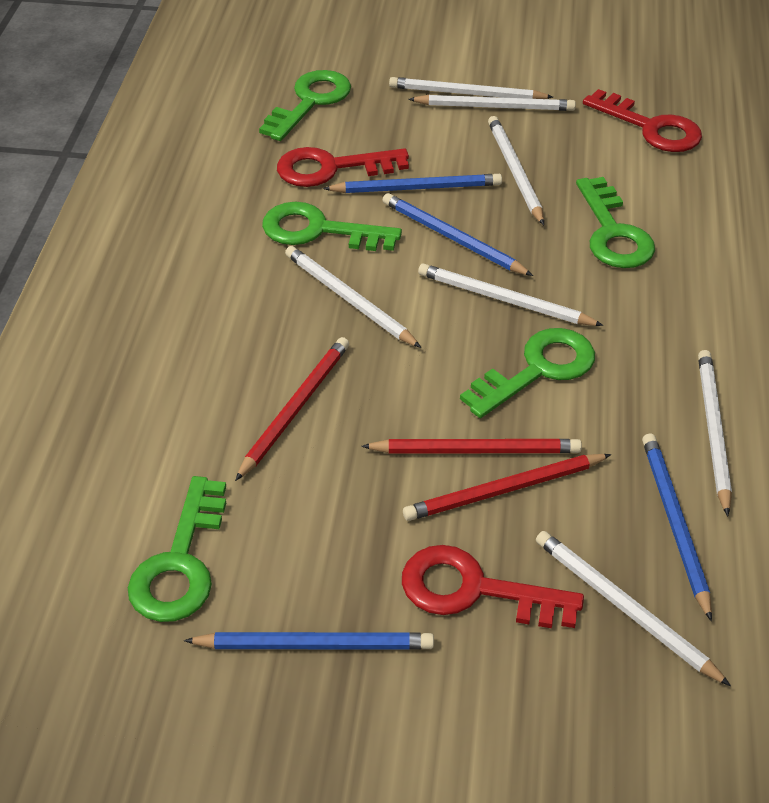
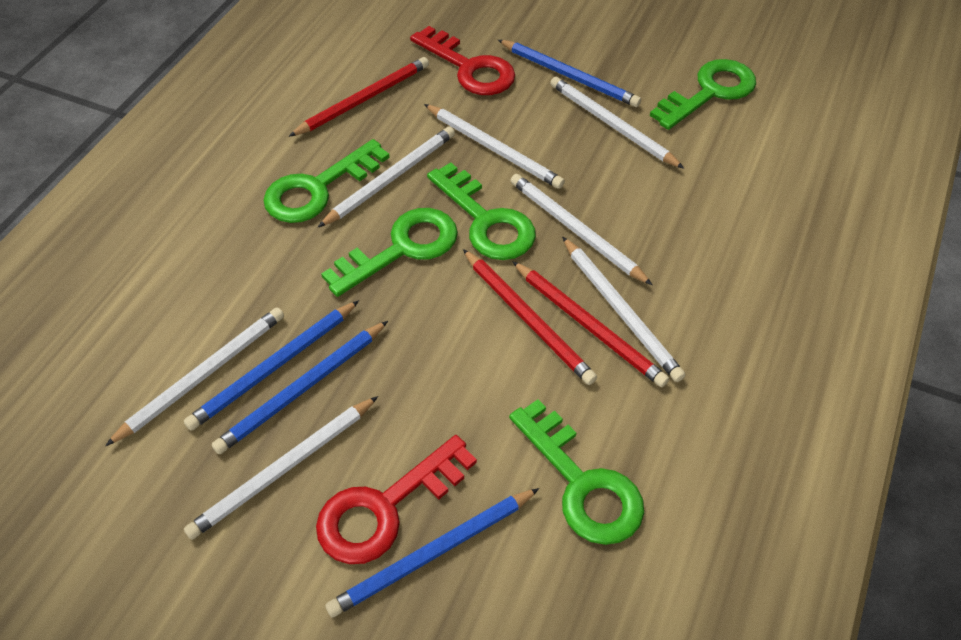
red key: [277,147,409,187] [402,545,584,628] [583,89,702,152] = 3 -> [316,435,477,564] [410,26,515,95] = 2

